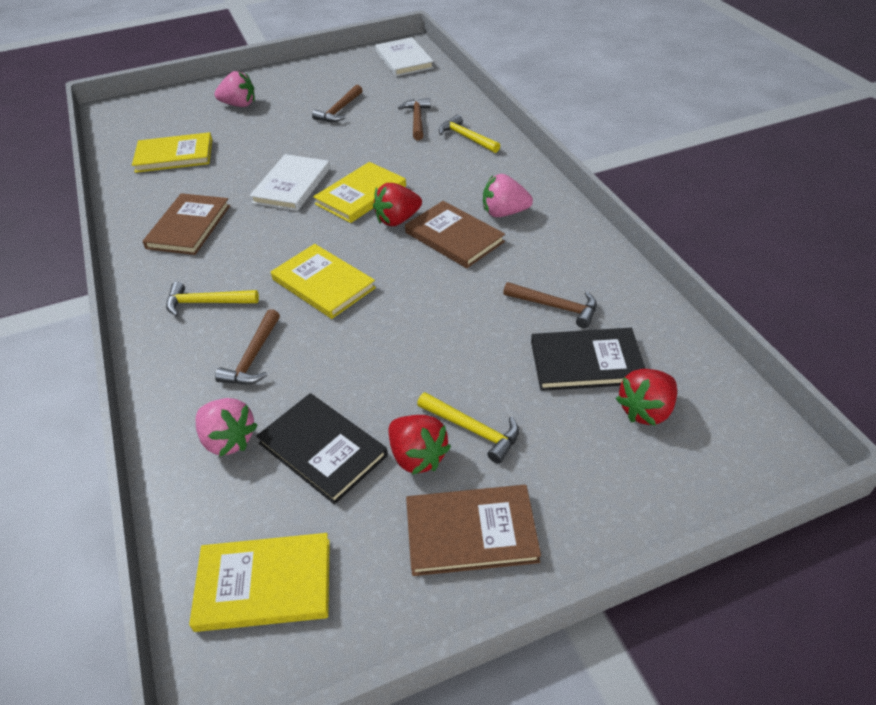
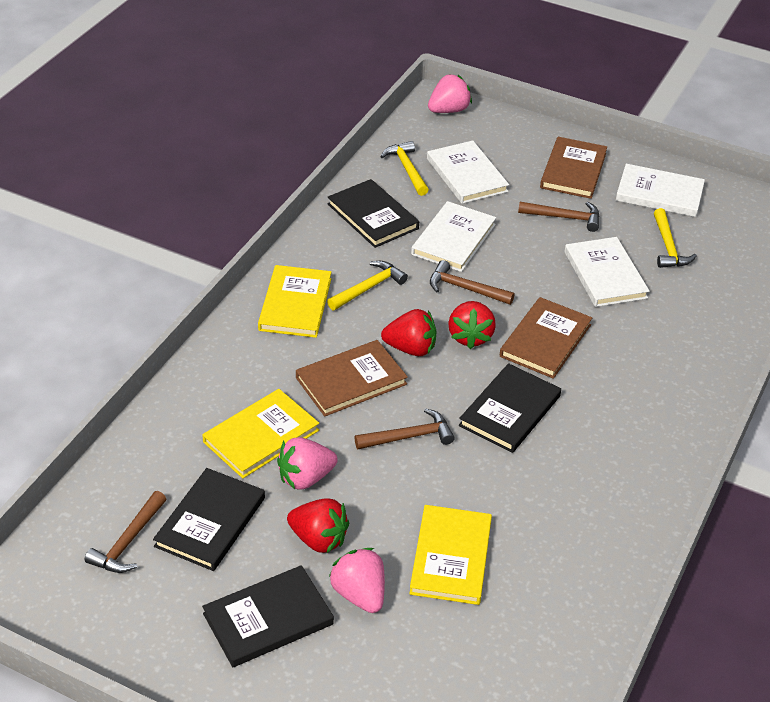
black book: [256,393,388,505] [531,328,646,391] = 2 -> [153,468,265,571] [202,565,334,667] [328,179,419,248] [459,363,561,453] = 4
white book: [250,154,330,211] [375,37,434,76] = 2 -> [411,201,496,272] [427,141,509,204] [564,237,649,307] [616,164,705,217] = 4
yellow book: [132,132,212,173] [189,533,330,632] [271,244,376,319] [313,162,406,223] = 4 -> [202,389,319,478] [258,265,331,338] [409,505,492,605] = 3

